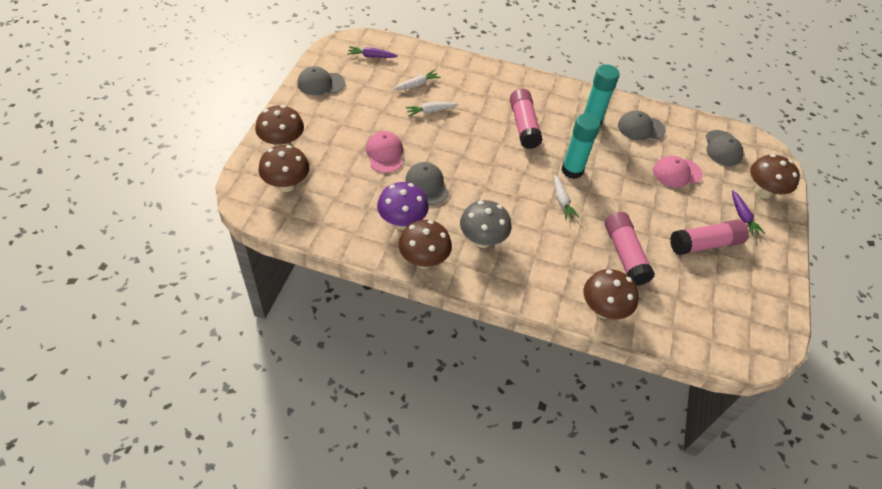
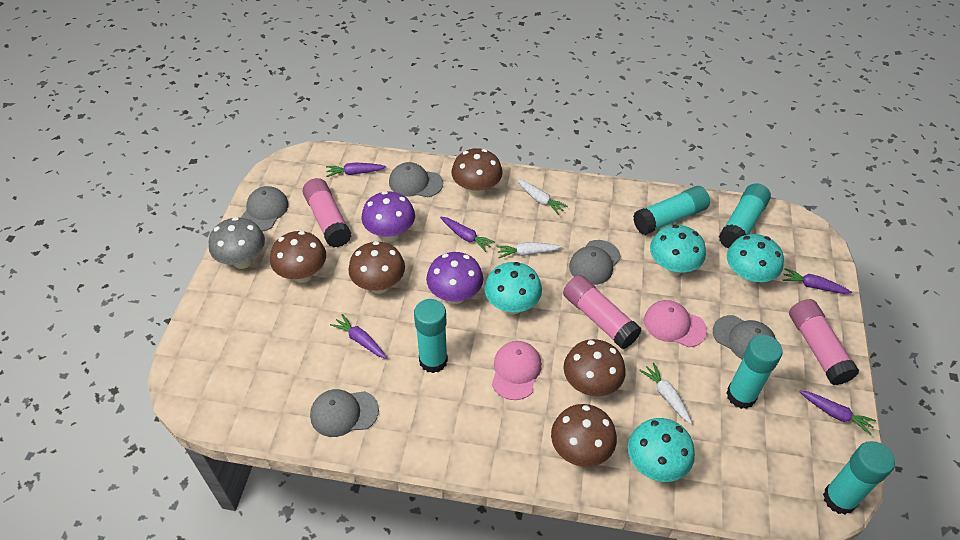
grey cap: [297,66,345,95] [405,162,449,205] [618,111,666,140] [706,130,744,166] = 4 -> [241,186,289,232] [310,389,379,437] [389,162,443,197] [569,240,621,285] [713,315,776,359] = 5
purple carrot: [347,46,398,58] [732,190,765,236] = 2 -> [326,162,386,177] [330,314,387,358] [440,217,495,252] [783,268,852,294] [799,391,876,435] = 5
purple mushroom: [377,182,429,230] = 1 -> [361,191,415,242] [426,252,483,304] = 2
turquoise glue stick: [561,113,601,179] [583,64,620,124] = 2 -> [414,299,448,373] [633,186,710,235] [719,183,771,249] [726,335,782,409] [823,441,895,515] = 5
turquoise mushroom: none = 0 -> [485,262,542,315] [628,418,695,482] [650,225,706,276] [727,234,784,286] = 4

